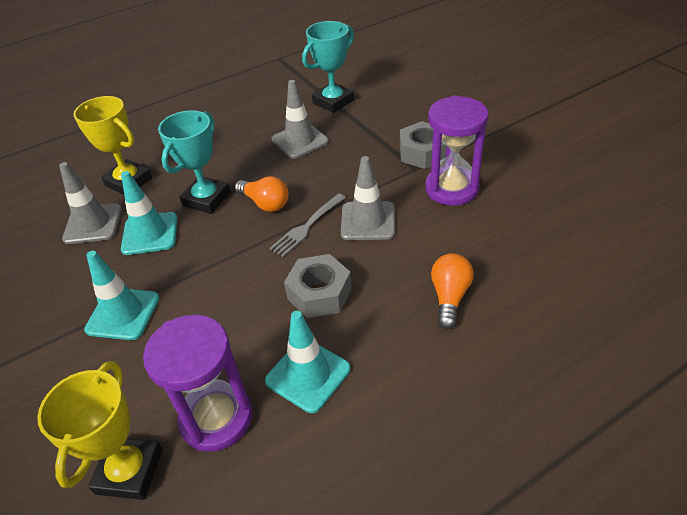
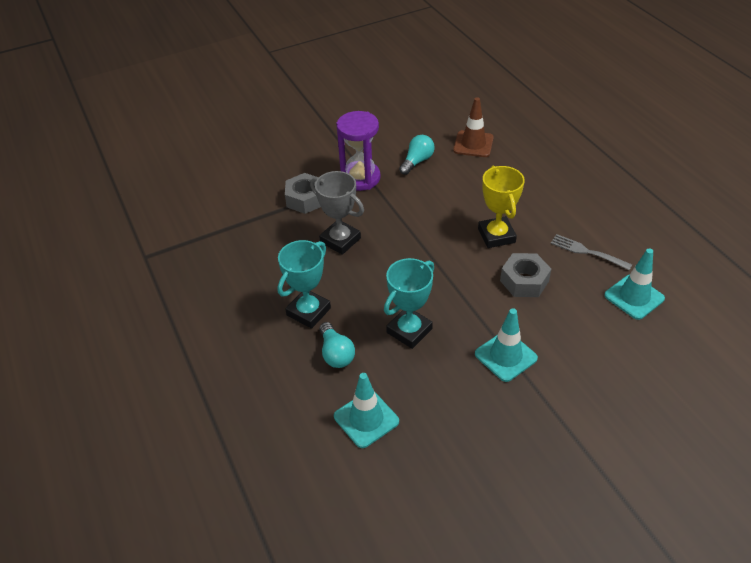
brown traffic cone: none = 0 -> [453,97,494,157] = 1
grey traffic cone: [59,162,122,244] [272,80,329,159] [341,156,395,240] = 3 -> none = 0
grey trophy: none = 0 -> [310,171,364,255] = 1
orange light bulb: [235,176,289,212] [431,253,474,329] = 2 -> none = 0
purple hourglass: [143,315,252,452] [425,96,489,206] = 2 -> [336,111,381,191] = 1
turquoise light bulb: none = 0 -> [319,322,355,368] [399,135,435,175] = 2
yellow trophy: [37,361,163,500] [73,96,152,195] = 2 -> [478,166,525,248] = 1

